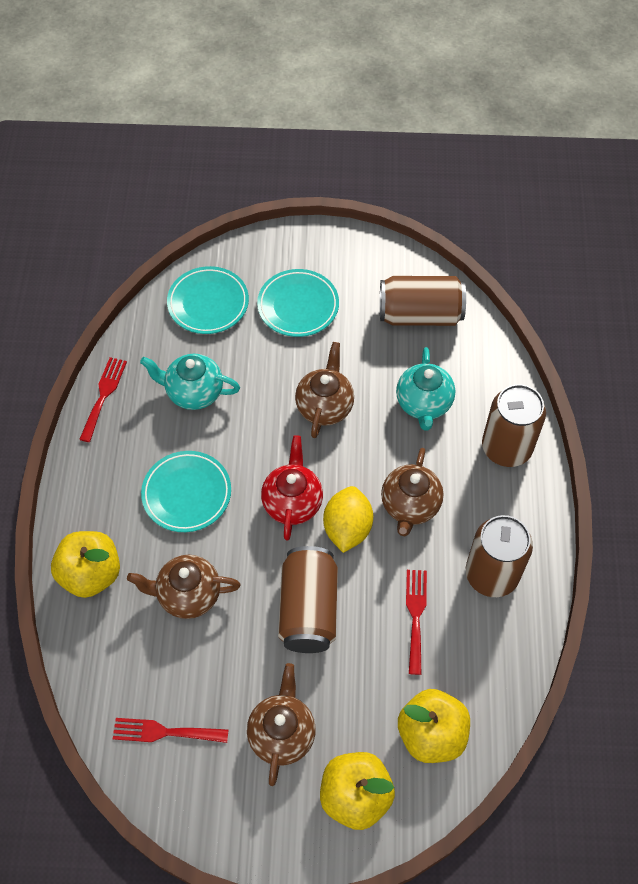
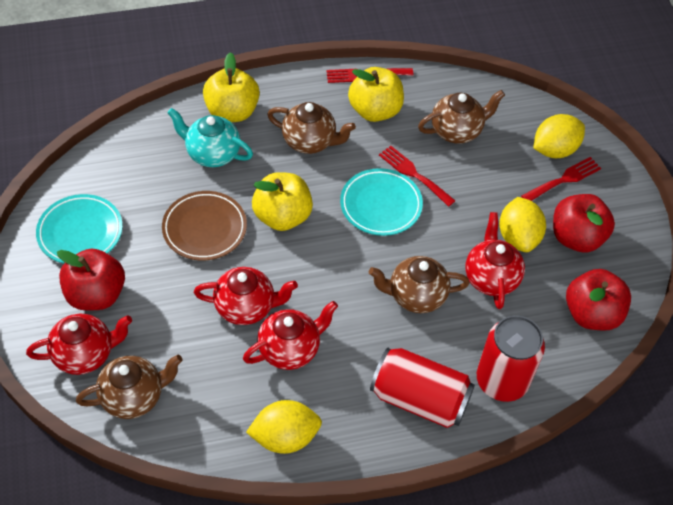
brown can: [278,546,338,653] [380,276,466,326] [466,515,533,597] [482,384,546,467] = 4 -> none = 0
brown plate: none = 0 -> [162,191,247,260] = 1
red apple: none = 0 -> [57,249,125,310] [553,194,615,253] [566,269,631,331] = 3
red can: none = 0 -> [370,347,475,428] [477,315,545,402] = 2
red teapot: [261,435,323,540] = 1 -> [26,314,132,375] [194,267,298,325] [243,301,338,370] [465,212,525,309] = 4
turquoise plate: [141,451,231,532] [167,266,249,334] [257,269,339,337] = 3 -> [36,194,123,264] [340,168,423,236] = 2
turquoise teapot: [140,354,240,410] [396,347,455,431] = 2 -> [167,108,253,167] = 1
yellow lemon: [323,486,373,553] = 1 -> [246,400,322,454] [499,197,546,252] [533,114,585,158] = 3

